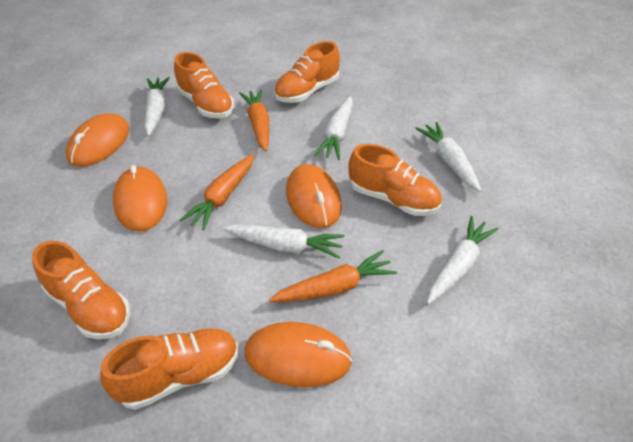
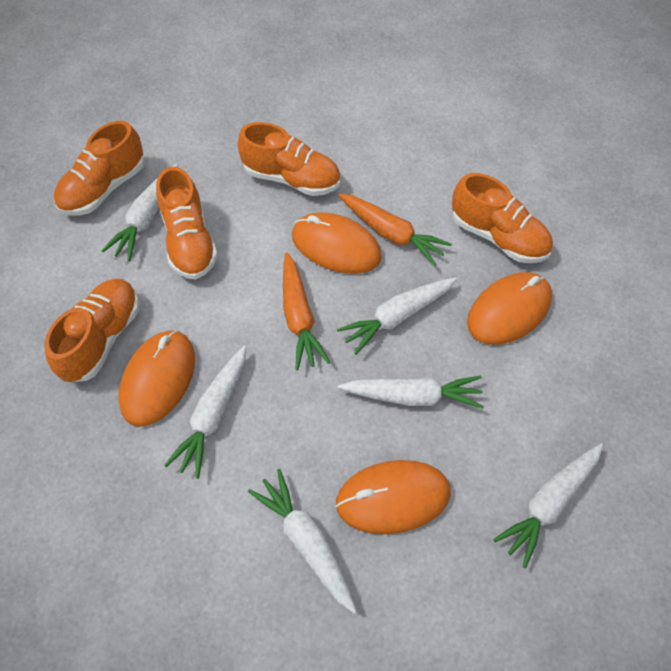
orange carrot: [180,154,255,230] [239,89,269,152] [269,250,397,302] = 3 -> [283,252,330,370] [338,194,452,266] = 2
white carrot: [145,77,170,136] [223,224,345,259] [314,96,353,160] [415,122,481,192] [427,216,499,305] = 5 -> [102,164,178,261] [164,346,246,479] [248,469,357,614] [337,277,457,355] [338,376,484,409] [493,443,603,568] = 6

